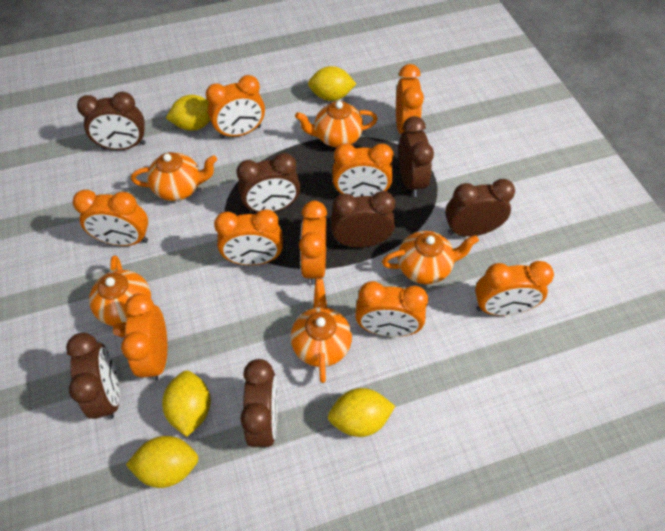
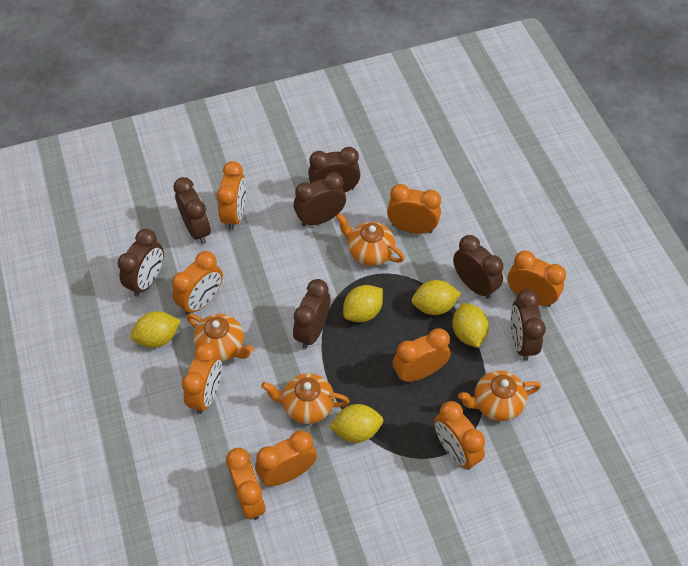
orange teapot: [89,255,151,338] [131,152,217,201] [290,279,352,383] [295,101,378,147] [382,231,479,284] = 5 -> [187,314,254,361] [261,373,350,424] [336,213,404,266] [458,370,541,421] = 4

